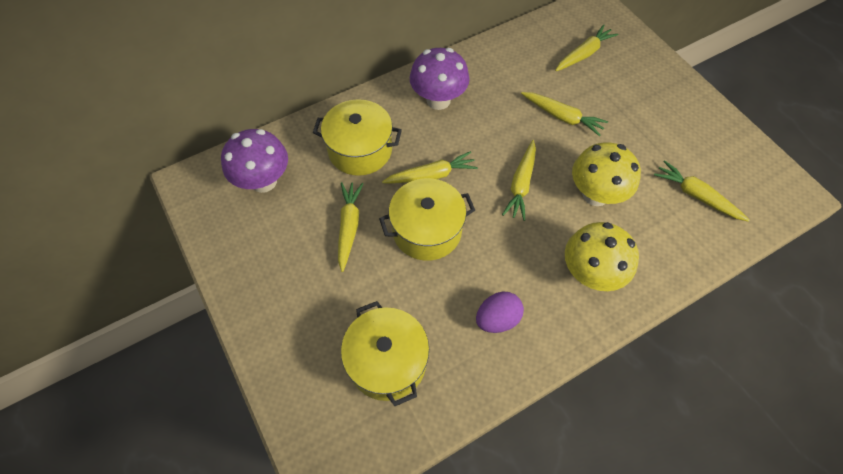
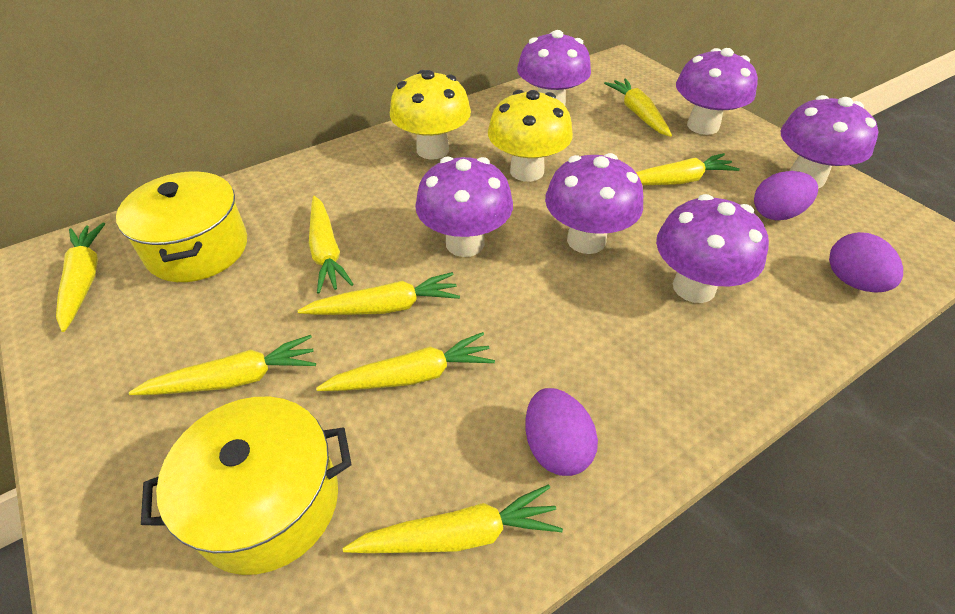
purple egg: [476,292,524,333] = 1 -> [525,388,598,476] [754,171,818,220] [829,232,903,293] = 3
purple mushroom: [221,129,288,193] [410,48,469,110] = 2 -> [415,156,513,257] [517,30,591,105] [545,153,643,254] [656,194,769,303] [676,48,758,135] [781,95,879,188] = 6
yellow carrot: [338,182,363,272] [382,151,478,183] [502,140,536,221] [521,92,608,136] [555,24,618,71] [654,160,750,222] = 6 -> [56,222,105,332] [129,335,316,395] [297,272,460,315] [309,196,354,294] [316,332,495,391] [343,485,563,553] [604,78,672,137] [636,153,740,185] = 8
yellow pot: [313,99,402,176] [341,301,429,406] [379,178,475,261] = 3 -> [116,171,247,282] [141,397,351,575] = 2

